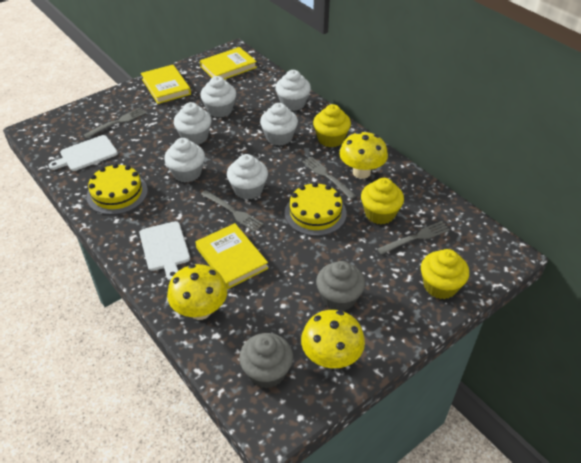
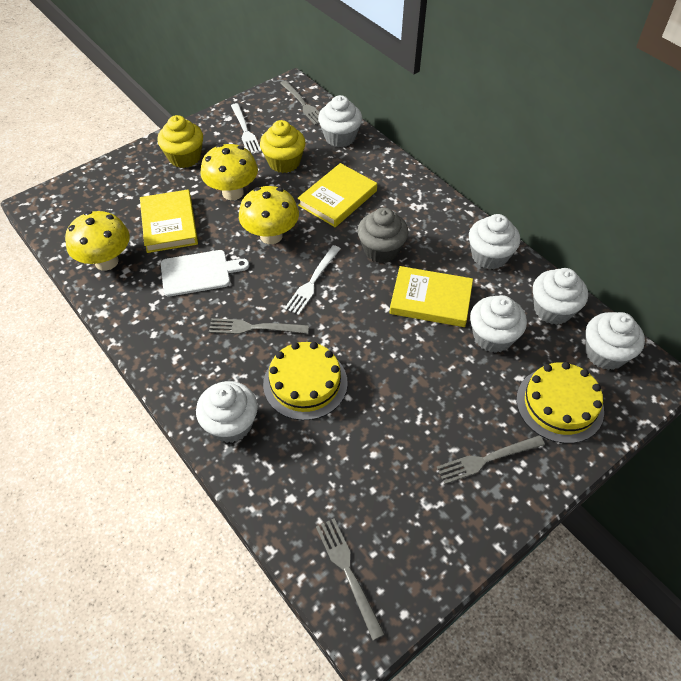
grey cupcake: [239,333,293,389] [316,261,365,311] = 2 -> [358,208,409,263] = 1
white cutting board: [49,135,118,171] [139,221,190,281] = 2 -> [161,250,249,296] = 1
white fork: none = 0 -> [231,103,261,153] [285,245,341,315] = 2
yellow cupcake: [313,104,351,147] [361,178,404,224] [421,249,469,299] = 3 -> [157,115,203,168] [260,120,306,173] = 2

